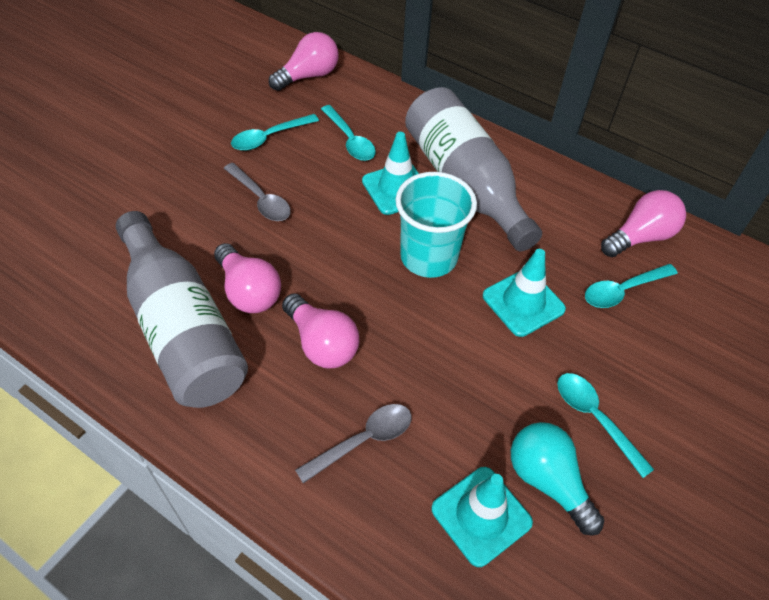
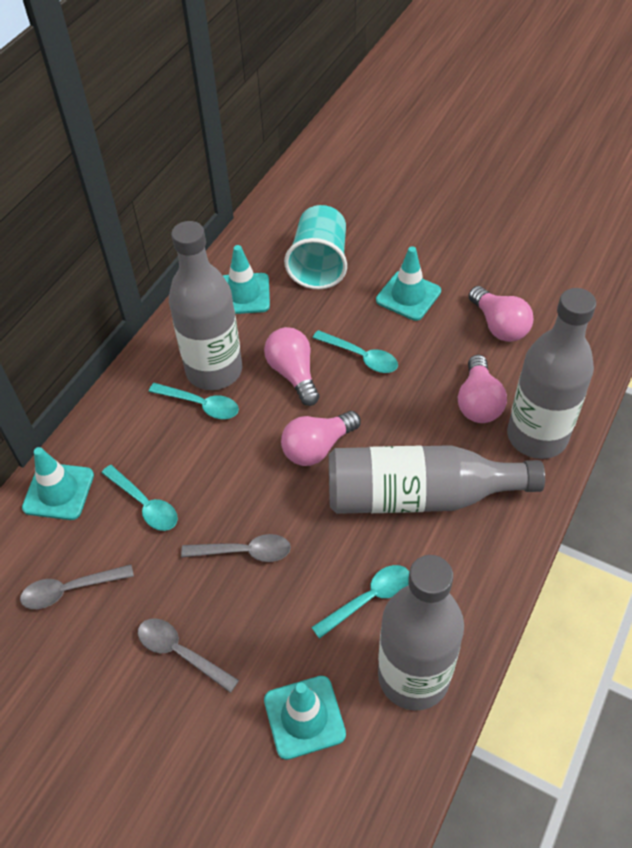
grey bottle: [116,211,248,408] [405,87,542,251] = 2 -> [169,221,242,390] [329,445,545,514] [378,555,464,710] [507,288,596,459] = 4
grey spoon: [224,163,291,221] [295,404,412,483] = 2 -> [20,564,134,609] [138,618,239,693] [181,534,291,562] = 3
turquoise light bulb: [511,422,604,536] = 1 -> none = 0
turquoise traffic cone: [362,132,419,215] [431,467,533,567] [483,249,566,337] = 3 -> [22,447,94,520] [223,245,270,314] [264,676,346,760] [376,246,441,321] = 4

